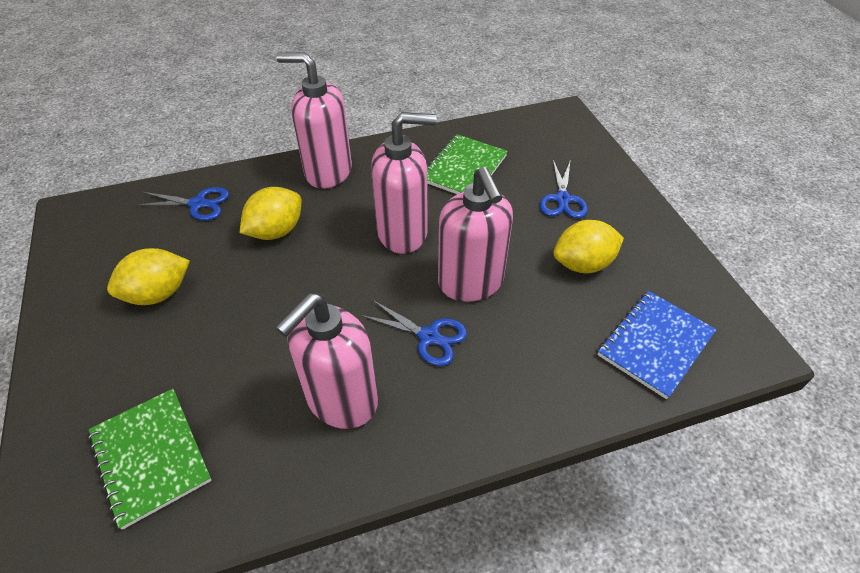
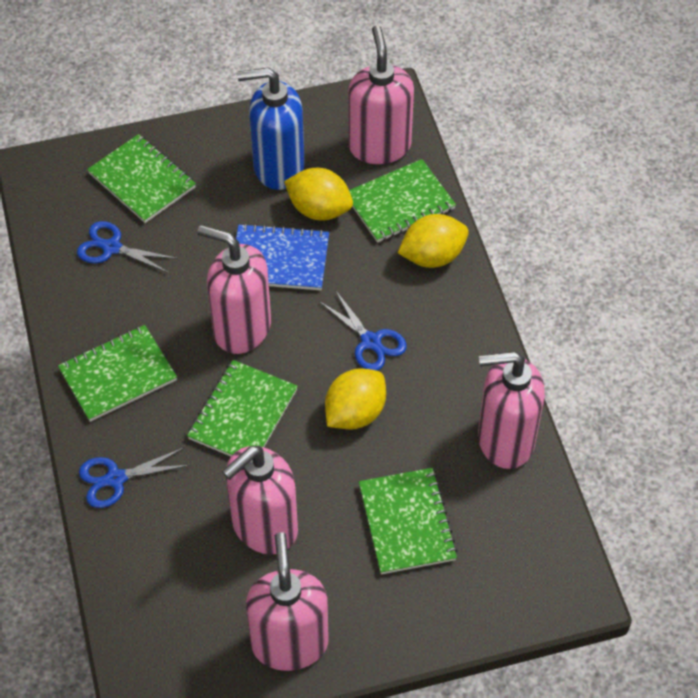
blue soap dispenser: none = 0 -> [237,67,305,190] = 1
green notebook: [88,389,212,530] [427,134,508,194] = 2 -> [58,325,177,422] [87,134,196,223] [187,360,298,456] [349,159,456,242] [359,468,458,574] = 5
pink soap dispenser: [276,52,352,189] [276,293,378,429] [371,112,437,254] [438,167,513,302] = 4 -> [197,225,271,354] [222,446,298,555] [246,532,329,671] [348,25,414,164] [478,351,545,469] = 5

